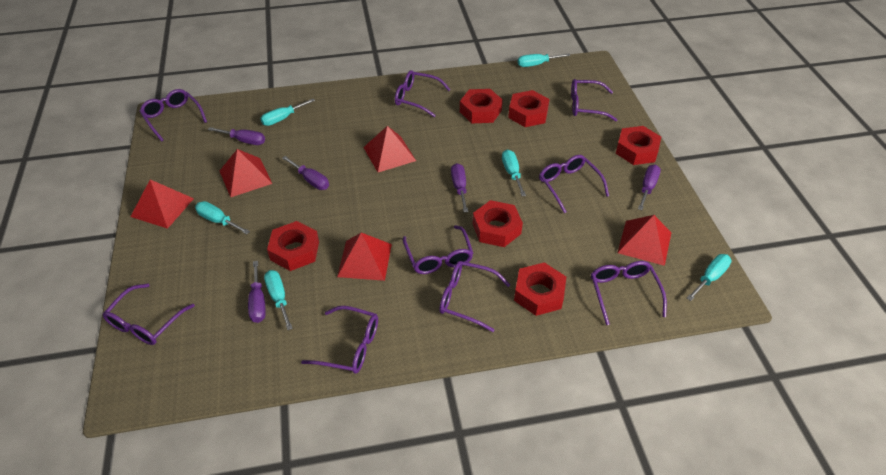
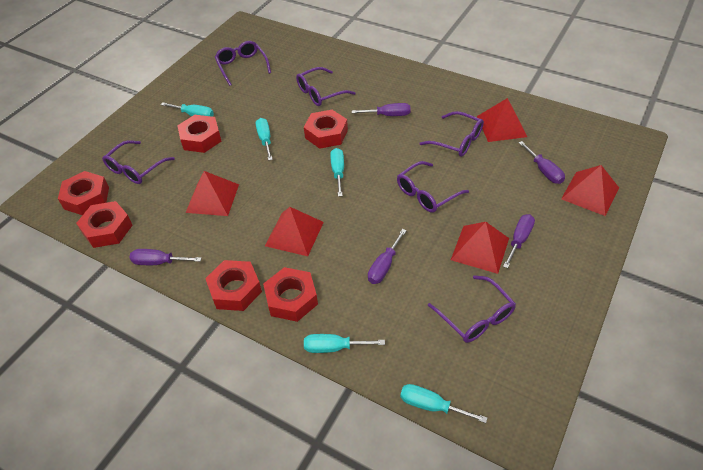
purple glasses: [102,284,195,345] [140,89,207,142] [301,306,378,374] [395,70,451,117] [403,225,473,274] [439,261,510,332] [539,155,609,213] [571,79,617,121] [591,261,667,325] = 9 -> [102,140,175,184] [215,41,271,86] [296,67,355,106] [397,161,469,213] [420,111,484,157] [428,275,516,343] = 6
turquoise screwdriver: [195,201,250,234] [260,99,315,126] [264,270,293,330] [502,150,526,196] [518,54,570,67] [687,254,731,301] = 6 -> [161,102,214,117] [256,118,273,161] [304,334,385,353] [330,148,344,197] [400,384,487,423] = 5

